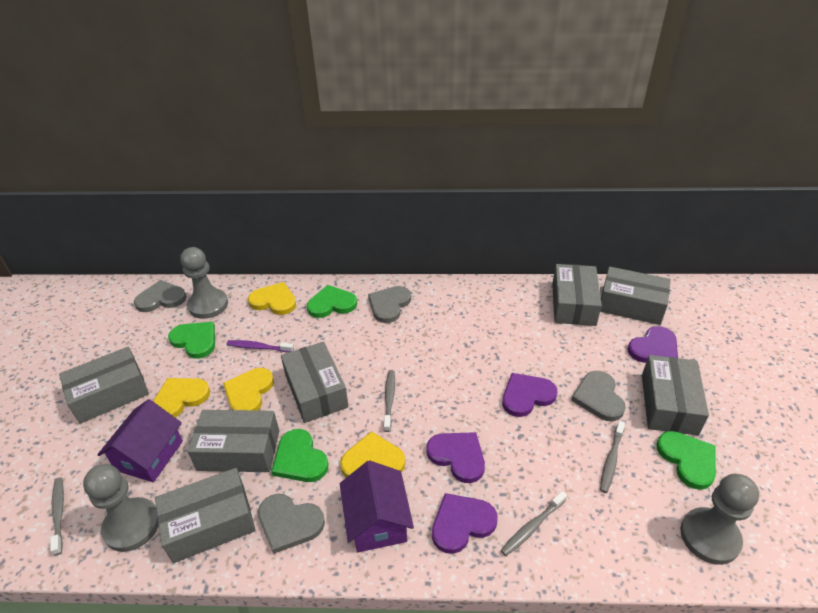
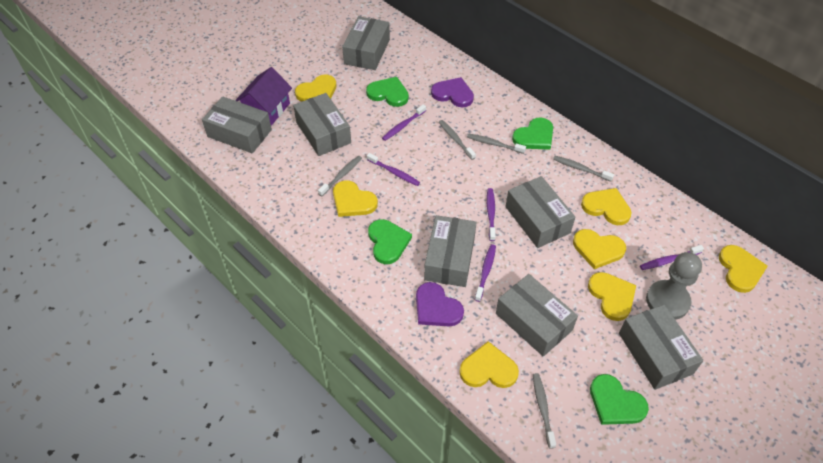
grey heart: [134,280,187,312] [258,494,325,554] [368,286,411,323] [571,371,626,421] = 4 -> none = 0
grey pawn: [83,464,159,552] [180,247,228,319] [681,474,759,565] = 3 -> [646,252,702,320] = 1
grey toothbrush: [50,477,64,556] [384,370,395,432] [500,491,567,556] [600,421,625,493] = 4 -> [318,156,362,196] [439,120,476,160] [467,133,526,154] [533,373,556,449] [553,156,614,182] = 5
purple heart: [426,432,485,483] [432,493,498,554] [502,373,558,417] [628,326,678,363] = 4 -> [416,282,464,327] [431,77,474,107] = 2
purple house: [97,399,183,482] [340,461,414,552] = 2 -> [235,67,292,126] = 1
purple toothbrush: [227,340,294,353] = 1 -> [367,153,420,186] [382,104,426,141] [475,244,496,302] [487,188,496,241] [640,245,704,270] = 5
yellow heart: [153,378,210,418] [223,368,274,411] [248,282,296,315] [340,431,405,478] = 4 -> [295,75,336,102] [333,180,378,217] [459,341,519,388] [573,229,626,269] [581,188,632,225] [588,272,636,321] [719,245,768,293] = 7

